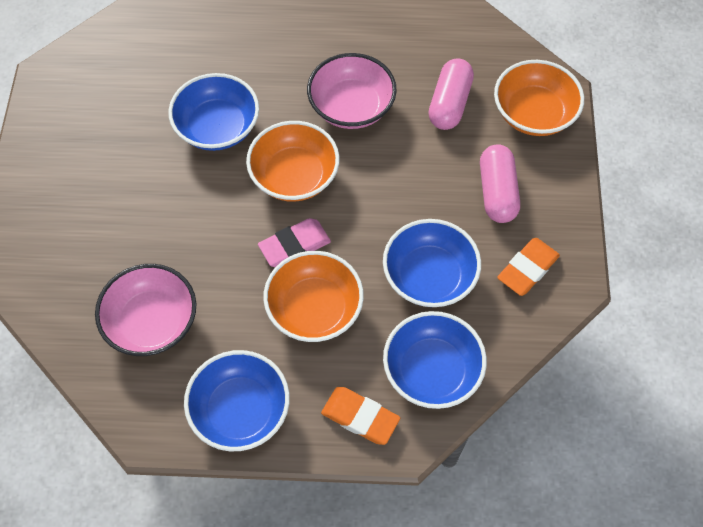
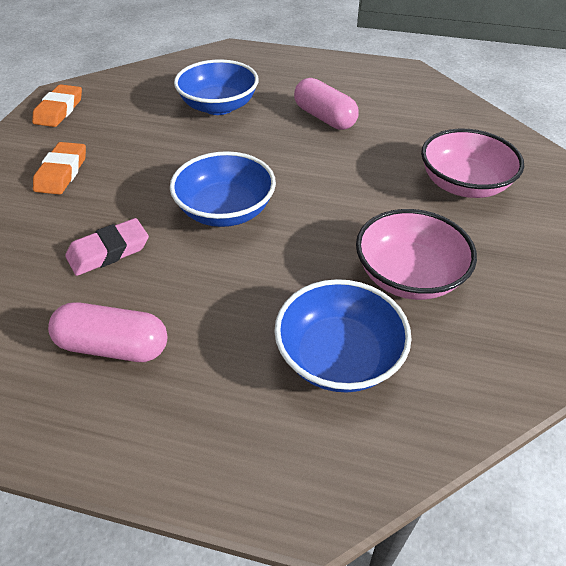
blue bowl: [168,73,259,151] [184,350,290,451] [383,219,481,307] [383,311,487,409] = 4 -> [170,151,276,227] [174,60,259,115] [274,279,412,393] = 3
orange bowl: [246,121,340,202] [263,251,364,342] [494,60,584,136] = 3 -> none = 0

